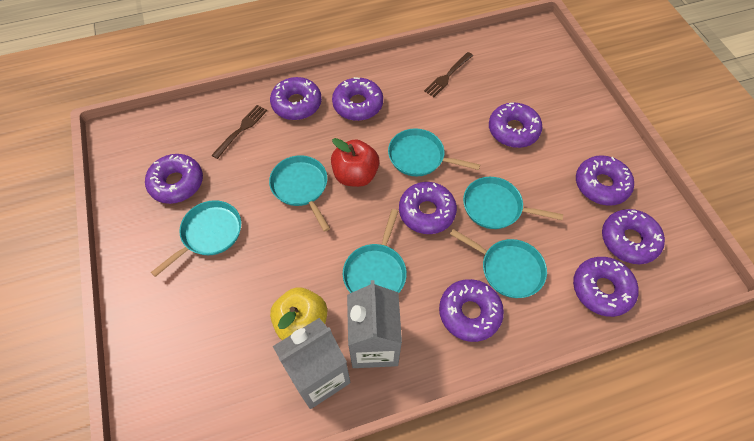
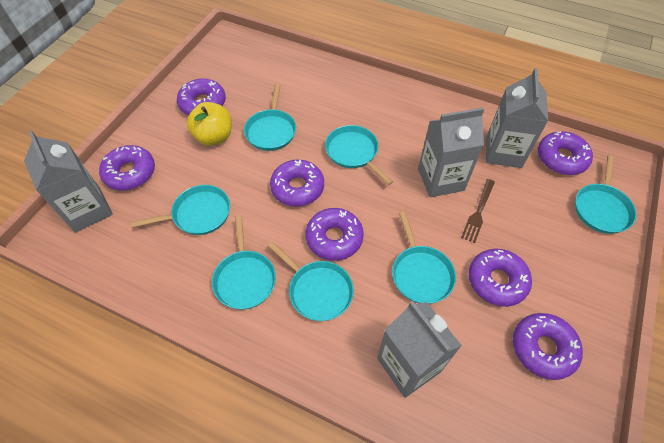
brown fork: [212,105,267,159] [424,52,473,97] = 2 -> [461,179,495,243] = 1
grey carton: [273,318,351,409] [347,280,402,368] = 2 -> [24,130,113,232] [377,301,462,398] [418,108,484,197] [486,68,548,168] = 4
purple donut: [145,154,203,204] [270,77,322,120] [332,77,383,121] [399,182,457,234] [439,279,504,342] [489,102,542,148] [573,257,638,317] [576,155,634,206] [602,209,665,264] = 9 -> [99,145,155,191] [177,79,226,115] [270,160,324,206] [306,208,364,261] [469,249,532,307] [513,313,583,380] [538,131,593,175] = 7
red apple: [331,138,380,187] = 1 -> none = 0
turquoise pan: [151,200,241,277] [269,155,330,232] [343,209,407,293] [388,128,480,176] [450,229,547,298] [463,177,563,229] = 6 -> [131,185,230,235] [212,215,276,310] [244,84,296,151] [268,242,354,321] [325,125,393,185] [392,212,456,304] [575,155,637,234] = 7

